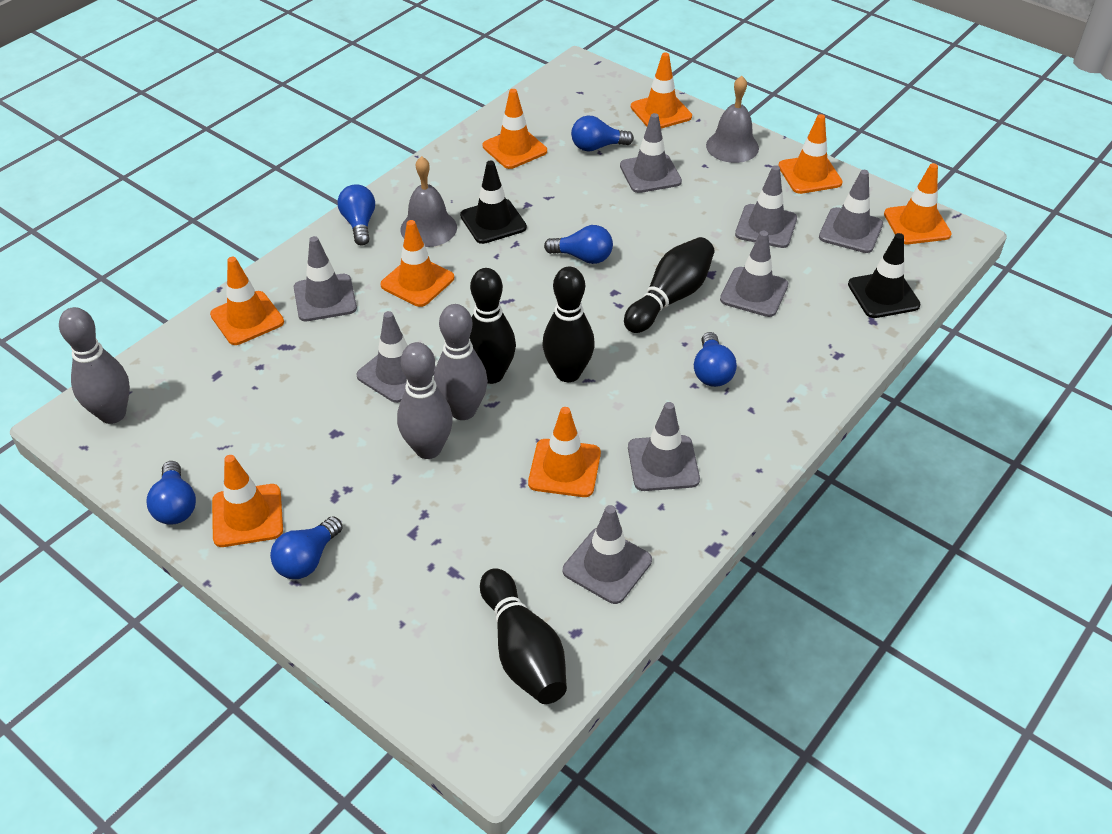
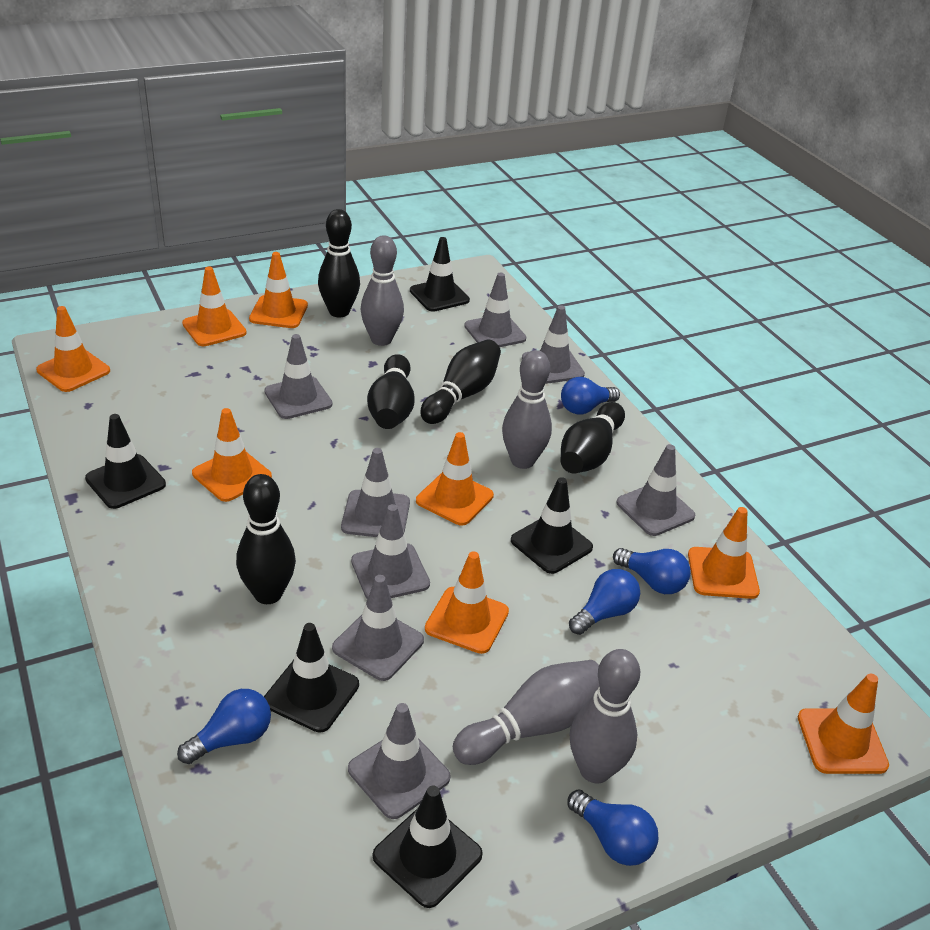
black bowling pin: [470,268,516,384] [480,568,567,704] [543,267,595,382] [624,237,715,333] = 4 -> [236,474,296,604] [318,209,360,317] [367,354,415,429] [421,339,501,424] [560,402,625,474] = 5
black traffic cone: [460,161,527,244] [848,233,920,318] = 2 -> [85,414,166,509] [264,623,359,733] [373,786,483,908] [410,237,470,312] [511,477,593,574] = 5
blue light bulb: [146,461,196,525] [270,516,343,579] [338,184,375,246] [544,225,613,264] [571,115,634,151] [694,332,737,387] = 6 -> [177,689,271,764] [561,377,620,414] [567,789,658,866] [569,569,640,635] [613,548,691,594] = 5
grey bell: [400,156,457,247] [706,76,759,163] = 2 -> none = 0
grey bowling pin: [59,307,130,424] [397,342,453,459] [434,304,488,420] = 3 -> [361,235,404,346] [453,660,599,765] [502,350,552,469] [570,649,640,783] = 4

